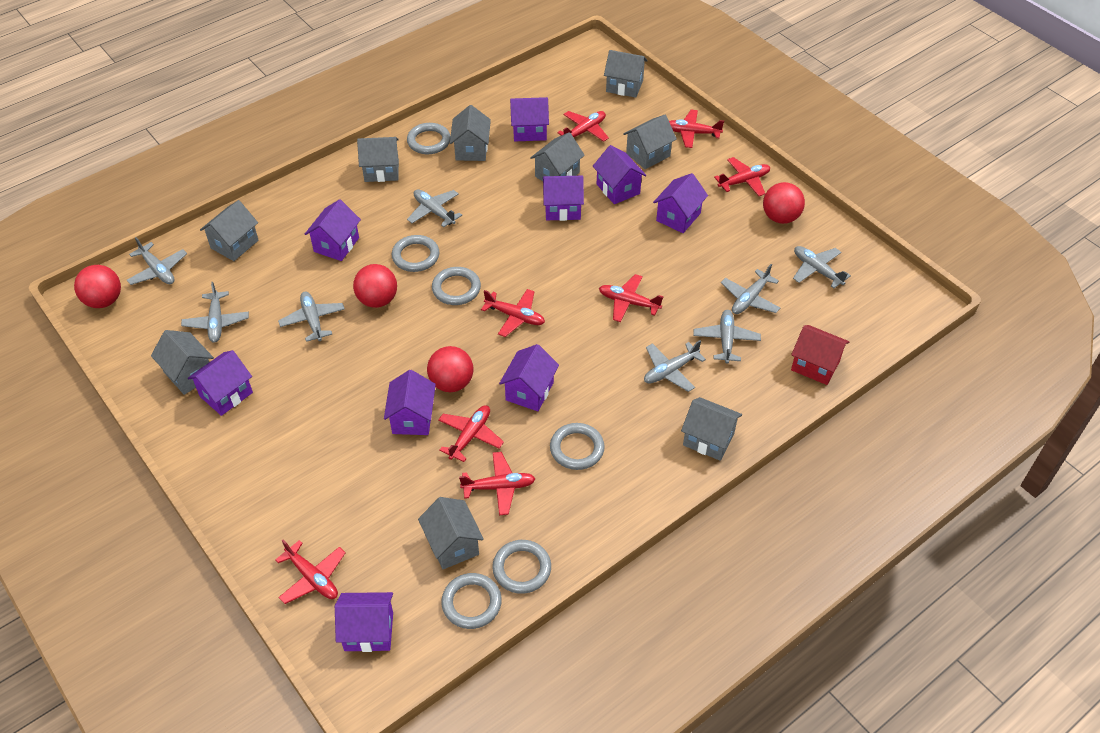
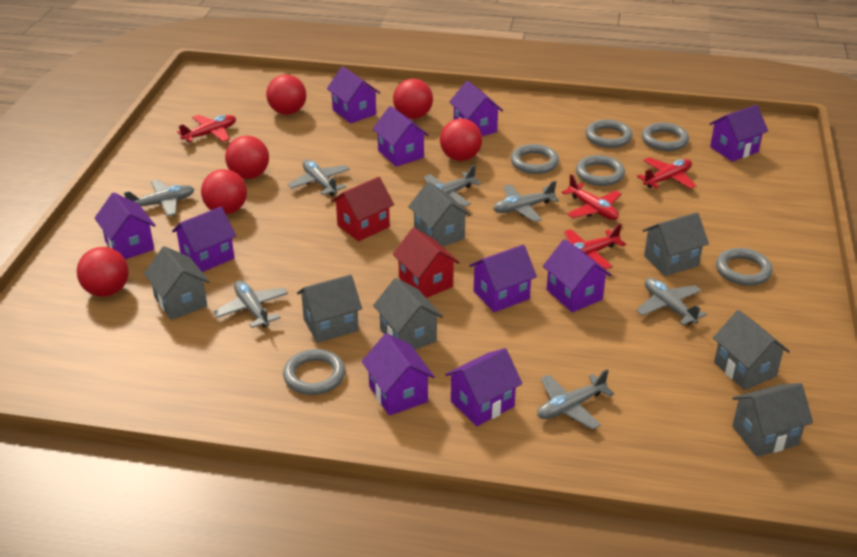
grey house: [151,330,214,395] [200,200,258,261] [357,137,399,182] [418,497,484,569] [450,105,491,161] [530,132,585,181] [604,50,648,98] [623,115,677,169] [681,397,742,461] = 9 -> [144,246,210,320] [297,275,362,343] [373,278,443,350] [408,182,471,247] [642,212,709,276] [713,310,790,390] [732,383,813,457] = 7
grey plane: [127,237,187,285] [181,282,249,343] [278,291,345,342] [407,189,462,227] [644,340,706,392] [693,310,761,364] [721,264,780,314] [793,246,851,289] = 8 -> [124,179,194,217] [213,280,288,328] [288,159,350,196] [424,165,481,207] [493,181,559,222] [537,369,614,430] [636,278,707,325] = 7
purple house: [188,350,253,416] [305,199,361,261] [335,592,393,652] [384,370,436,435] [499,344,559,411] [510,97,549,141] [543,176,584,221] [593,145,646,204] [653,173,708,233] = 9 -> [94,193,156,259] [172,207,236,272] [327,67,380,123] [362,333,435,416] [373,106,429,167] [445,348,522,426] [449,81,503,136] [469,245,537,312] [543,239,612,313] [709,105,768,162] = 10
red ball: [74,265,121,308] [353,264,397,308] [427,346,473,392] [763,182,805,224] = 4 -> [77,247,129,297] [201,169,247,214] [225,136,269,179] [266,74,306,115] [393,79,433,119] [440,118,482,161] = 6
red house: [791,325,849,385] = 1 -> [331,177,394,241] [393,228,459,298] = 2
red plane: [275,540,346,604] [438,405,504,462] [459,452,536,515] [481,289,545,337] [557,111,609,142] [599,274,663,322] [669,110,724,148] [714,157,770,196] = 8 -> [177,115,236,143] [561,174,622,220] [564,224,626,270] [637,157,697,189] = 4

